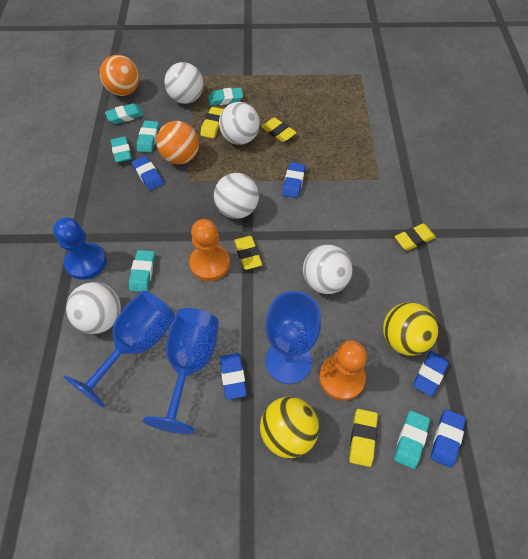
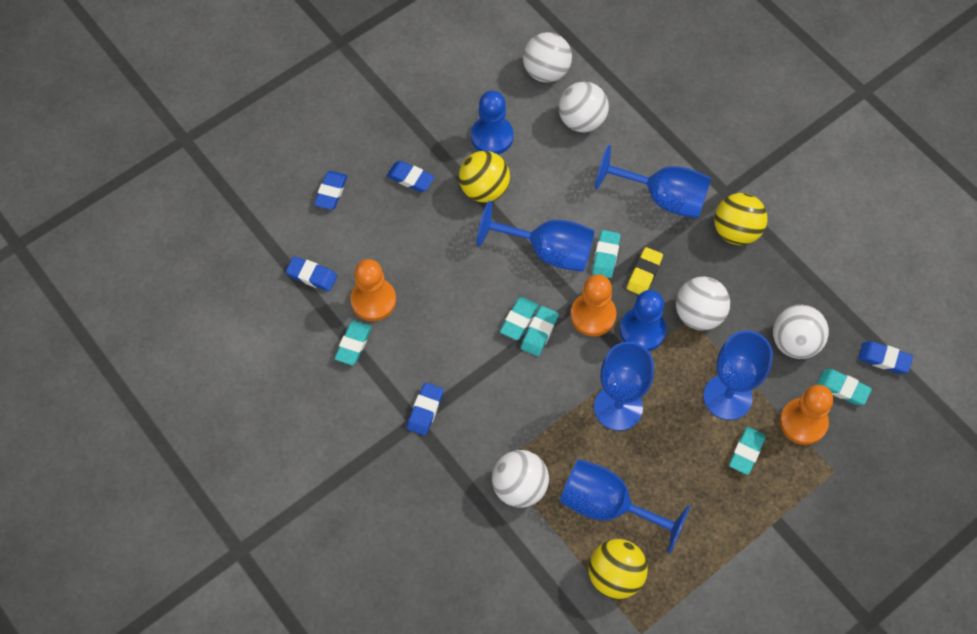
blue goblet: [63,291,175,408] [143,308,219,434] [265,291,321,384] = 3 -> [477,201,595,272] [560,459,690,554] [594,341,654,431] [595,145,711,218] [703,331,773,420] = 5
blue pawn: [53,218,106,280] = 1 -> [471,91,514,154] [620,290,666,351] = 2
orange ball: [100,55,139,96] [156,121,199,164] = 2 -> none = 0
orange pawn: [189,219,230,281] [319,340,367,400] = 2 -> [350,259,396,321] [570,274,616,336] [780,385,833,445] = 3
yellow ball: [260,397,319,458] [383,302,438,356] = 2 -> [459,151,510,202] [589,539,648,599] [714,193,768,245] = 3
yellow eraser: [200,107,223,139] [234,236,262,270] [261,117,297,142] [349,409,378,467] [395,223,436,251] = 5 -> [627,247,663,295] = 1

